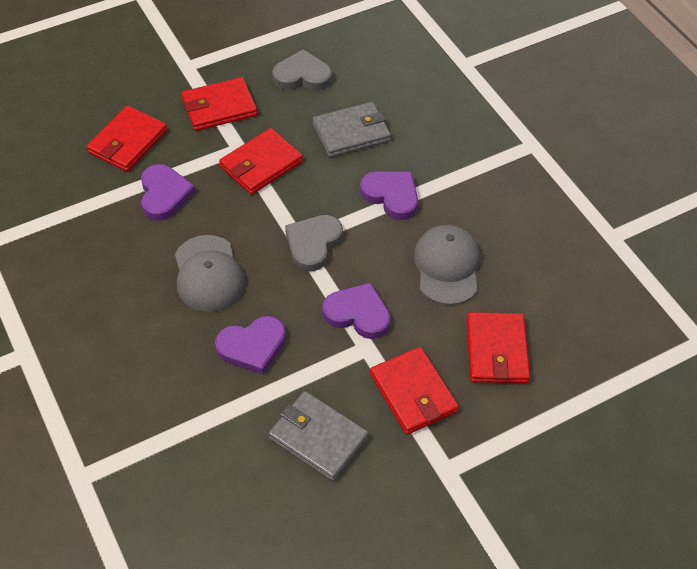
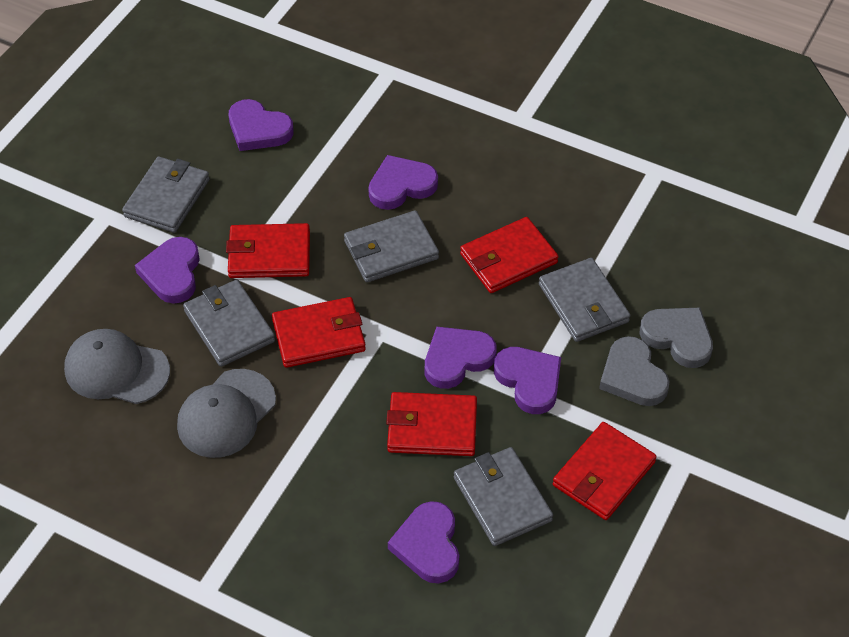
grey wallet: [268,391,368,481] [313,102,391,157] = 2 -> [122,157,210,233] [183,280,275,367] [344,210,439,282] [454,447,553,546] [539,258,630,342] = 5
purple heart: [141,164,196,221] [215,316,286,375] [322,282,391,339] [360,171,418,220] = 4 -> [135,237,200,304] [229,99,294,151] [368,155,438,210] [388,501,459,583] [425,327,497,389] [494,347,561,414] = 6

